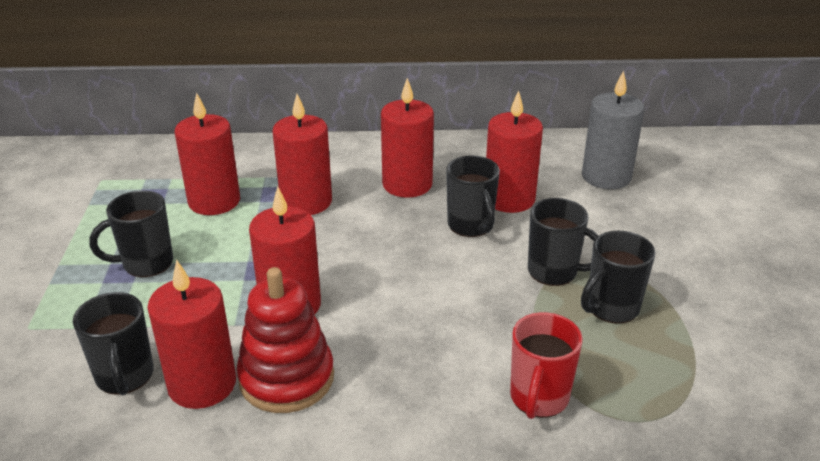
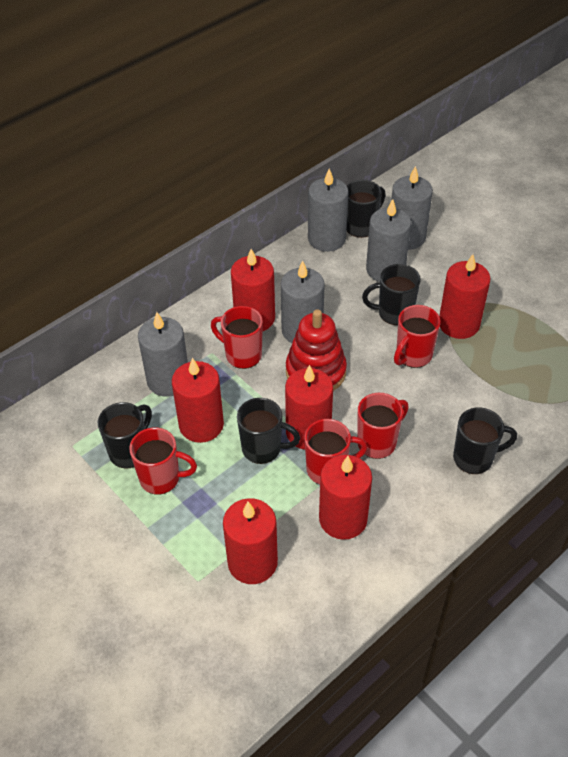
grey candle: [582,71,644,189] = 1 -> [138,312,188,397] [281,261,325,343] [308,168,349,252] [366,199,411,282] [391,166,433,250] = 5
red mug: [510,312,583,419] = 1 -> [129,427,197,495] [211,306,263,369] [304,419,367,485] [357,393,409,459] [394,305,441,368] = 5

